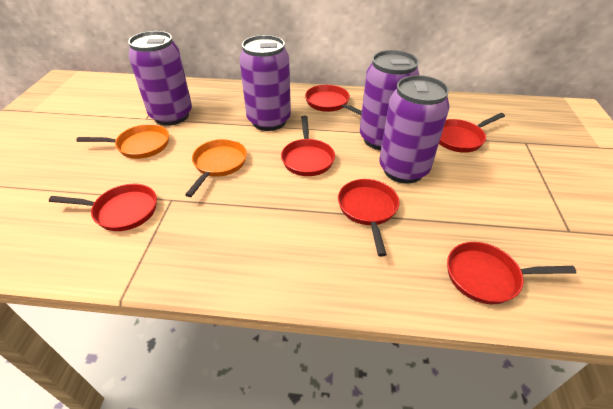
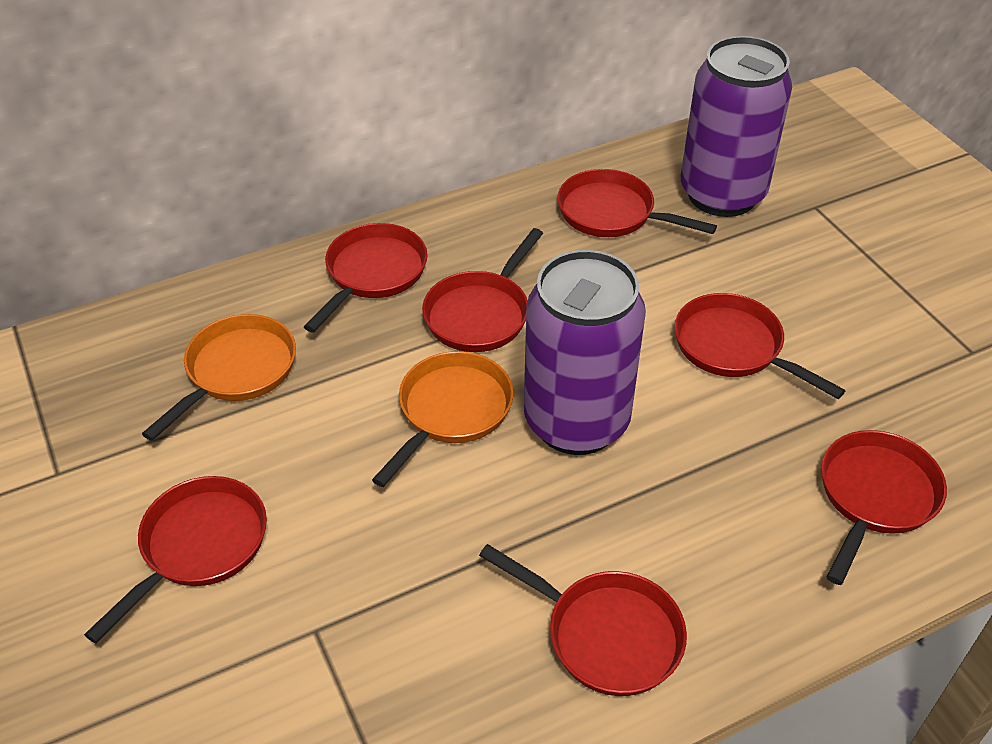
purple can: [128,31,192,126] [239,35,291,131] [360,50,419,150] [379,75,450,184] = 4 -> [524,250,646,455] [681,36,792,217] = 2
red pan: [49,184,157,231] [281,116,335,176] [305,85,362,115] [338,179,400,257] [439,113,505,153] [447,242,576,304] = 6 -> [84,476,267,643] [304,223,428,332] [422,228,543,352] [479,544,687,696] [557,169,717,237] [674,293,845,399] [821,430,947,585] = 7

